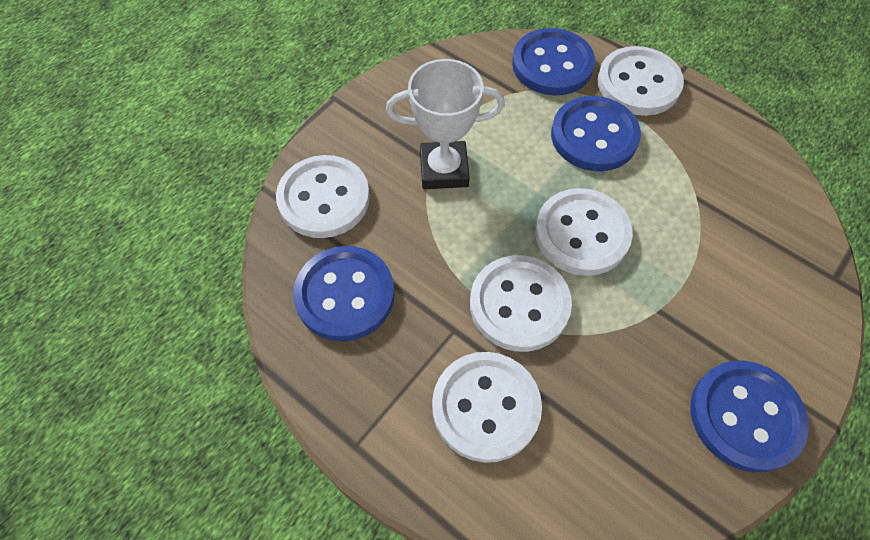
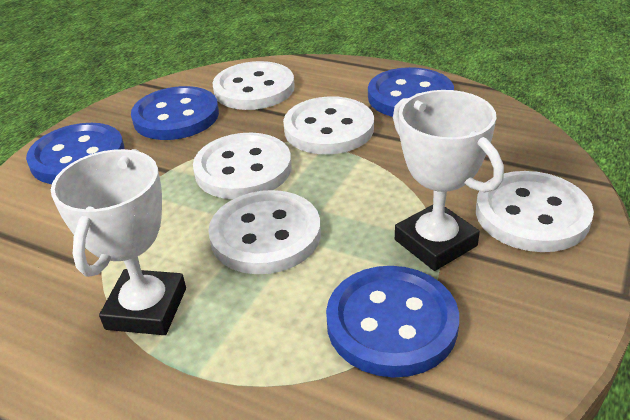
white trophy: [386,59,505,189] = 1 -> [51,149,186,335] [393,90,504,271] = 2

